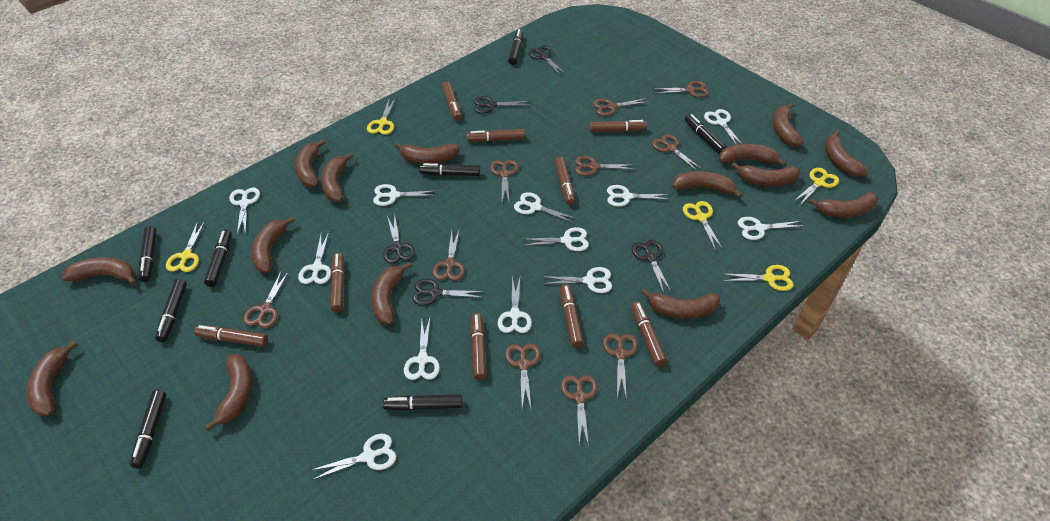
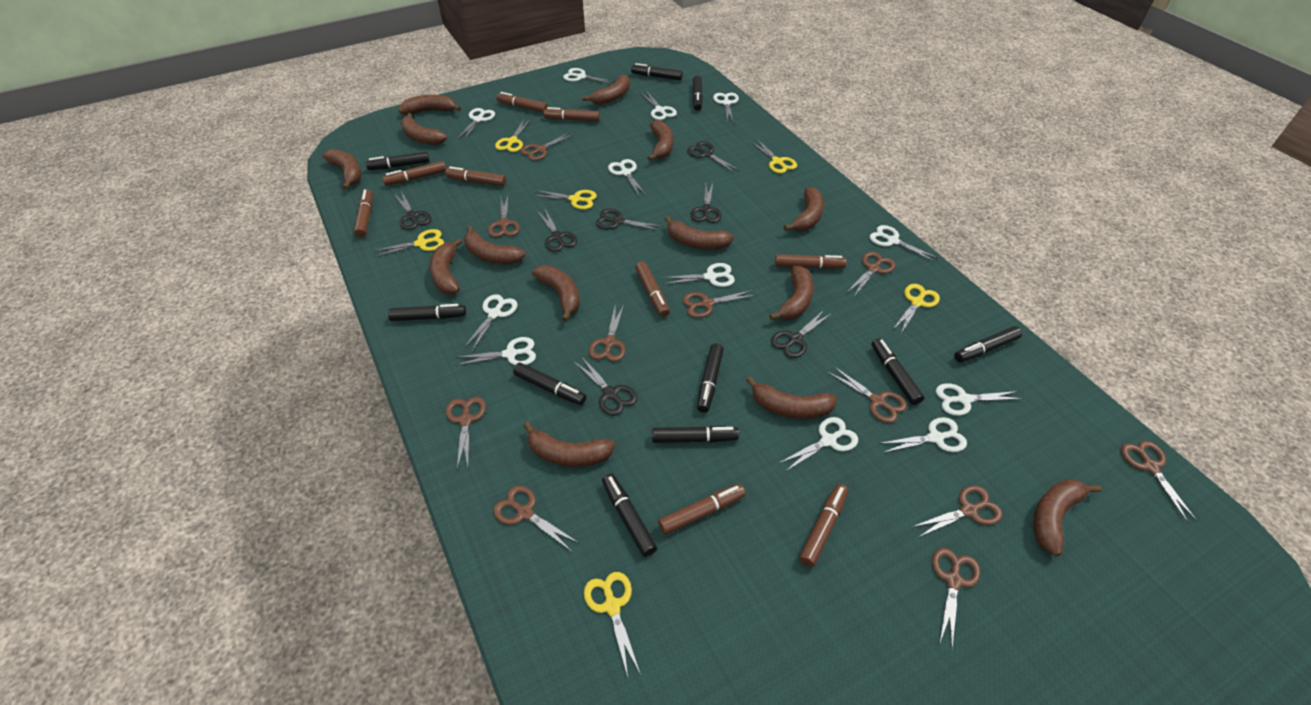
black marker: [130,390,166,468] [139,226,157,282] [155,279,187,342] [204,230,232,287] [383,394,463,411] [419,163,480,176] [508,29,523,65] [685,114,726,154] = 8 -> [366,152,430,170] [388,304,466,321] [513,363,587,405] [602,474,657,557] [631,63,683,80] [652,426,739,443] [692,76,703,111] [697,344,724,413] [871,338,925,405] [954,326,1022,363] = 10
black scissors: [383,214,415,264] [412,279,484,306] [474,96,530,114] [528,46,565,76] [632,240,672,293] = 5 -> [394,191,431,230] [538,209,577,252] [574,356,637,416] [596,209,661,231] [687,141,739,173] [691,183,721,223] [771,309,832,358] = 7
brown banana: [26,341,78,416] [61,257,137,285] [204,354,252,431] [251,216,295,272] [295,139,325,188] [321,153,354,202] [371,262,412,324] [395,142,460,164] [641,288,720,319] [673,171,742,198] [719,144,786,166] [731,162,800,186] [773,103,804,147] [808,192,878,218] [825,130,869,177] = 15 -> [322,149,362,190] [398,95,461,115] [400,113,447,145] [429,238,463,294] [464,226,526,264] [524,422,615,467] [532,265,580,322] [582,75,630,105] [648,120,673,161] [665,216,734,249] [746,376,837,419] [769,266,814,320] [784,187,824,231] [1033,479,1102,556] = 14
brown scissors: [243,271,289,328] [433,231,465,281] [490,160,519,201] [505,343,541,408] [561,375,597,447] [575,156,636,176] [593,98,647,116] [603,333,638,400] [652,134,703,171] [653,81,709,98] = 10 -> [446,397,486,470] [488,196,520,237] [493,485,579,551] [520,132,574,161] [589,304,626,362] [682,290,757,318] [828,366,907,423] [846,252,895,297] [912,485,1003,537] [932,548,981,648] [1121,441,1197,523] = 11
yellow scissors: [166,221,205,272] [367,98,396,135] [683,201,722,249] [723,265,794,291] [793,168,839,205] = 5 -> [373,229,444,257] [495,119,531,152] [532,190,597,210] [584,572,641,677] [751,140,797,173] [893,284,940,333] = 6

